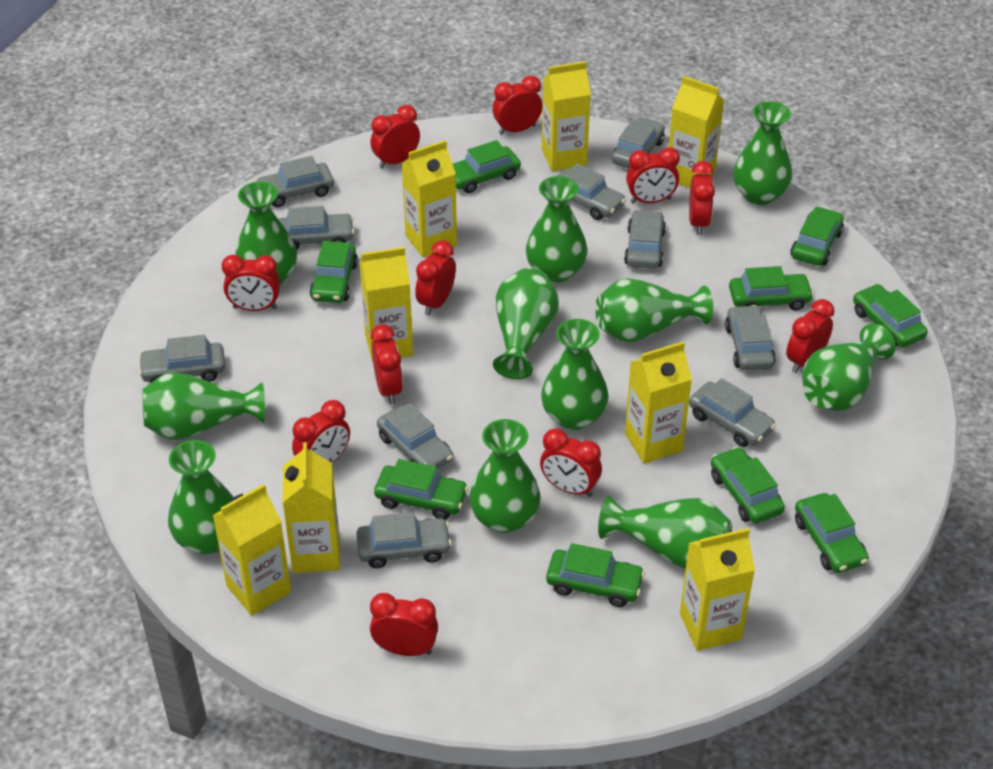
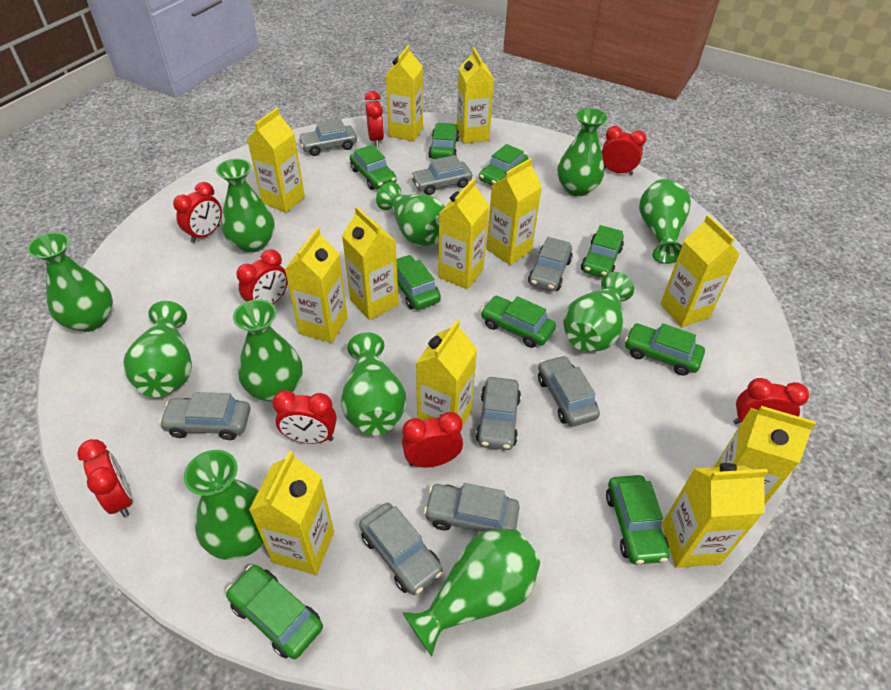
grey car: [138,335,225,383] [255,156,334,207] [279,206,355,250] [356,512,452,568] [377,403,453,470] [558,163,626,220] [611,117,665,168] [624,209,666,269] [689,378,776,447] [725,305,776,370] = 10 -> [159,392,250,440] [298,119,357,156] [359,503,443,595] [410,155,472,195] [424,483,520,532] [476,377,521,450] [528,237,573,291] [538,355,600,426] = 8
red clock: [222,255,280,311] [292,400,350,463] [370,105,420,169] [370,593,438,656] [371,324,403,404] [415,240,456,315] [493,76,542,135] [540,428,602,497] [626,147,680,203] [689,161,715,235] [786,299,835,373] = 11 -> [77,439,133,518] [173,182,222,243] [236,249,288,304] [272,390,337,444] [365,91,384,147] [402,412,463,468] [602,126,646,175] [733,378,809,424] = 8
yellow carton: [212,484,291,615] [283,442,340,573] [359,247,413,362] [401,140,457,257] [542,61,591,171] [625,341,692,463] [669,76,724,188] [680,528,755,651] = 8 -> [247,108,305,213] [249,451,334,575] [285,228,348,343] [342,207,399,320] [386,45,423,141] [416,320,477,425] [438,178,489,289] [457,47,494,144] [486,158,542,265] [660,215,740,327] [662,463,768,568] [714,406,816,505] = 12

